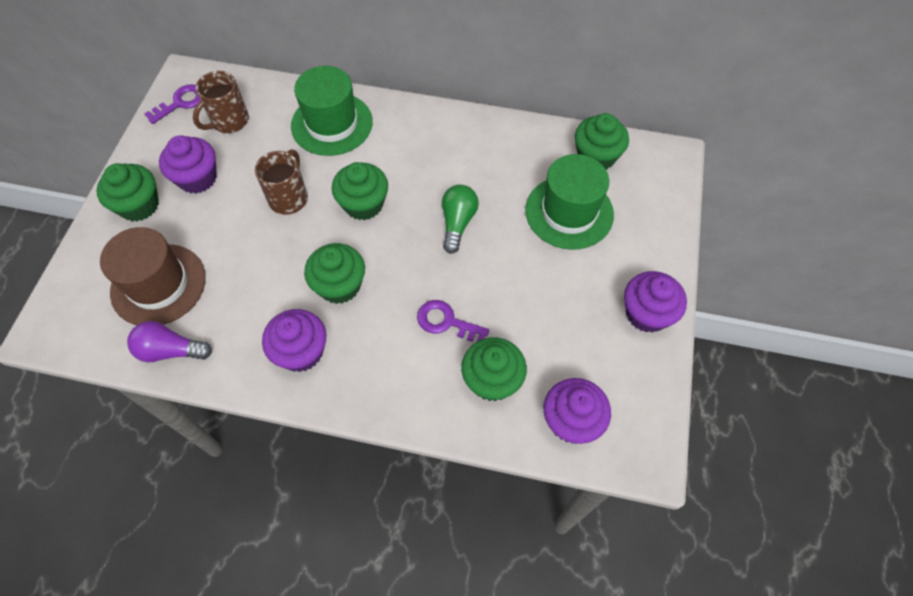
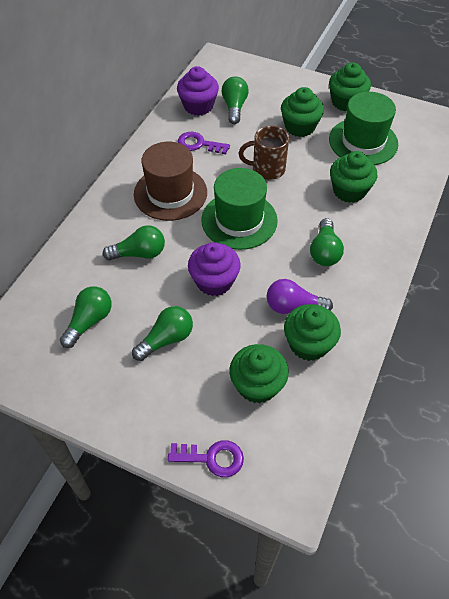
brown mug: [193,71,249,133] [255,149,308,215] = 2 -> [239,126,289,180] = 1
green light bulb: [442,185,479,254] = 1 -> [60,286,111,348] [103,225,165,260] [132,306,193,361] [221,77,249,124] [310,218,344,266] = 5
purple cupcake: [159,135,217,194] [262,309,327,372] [544,378,611,444] [624,271,687,333] = 4 -> [177,66,219,116] [188,242,241,296] = 2

